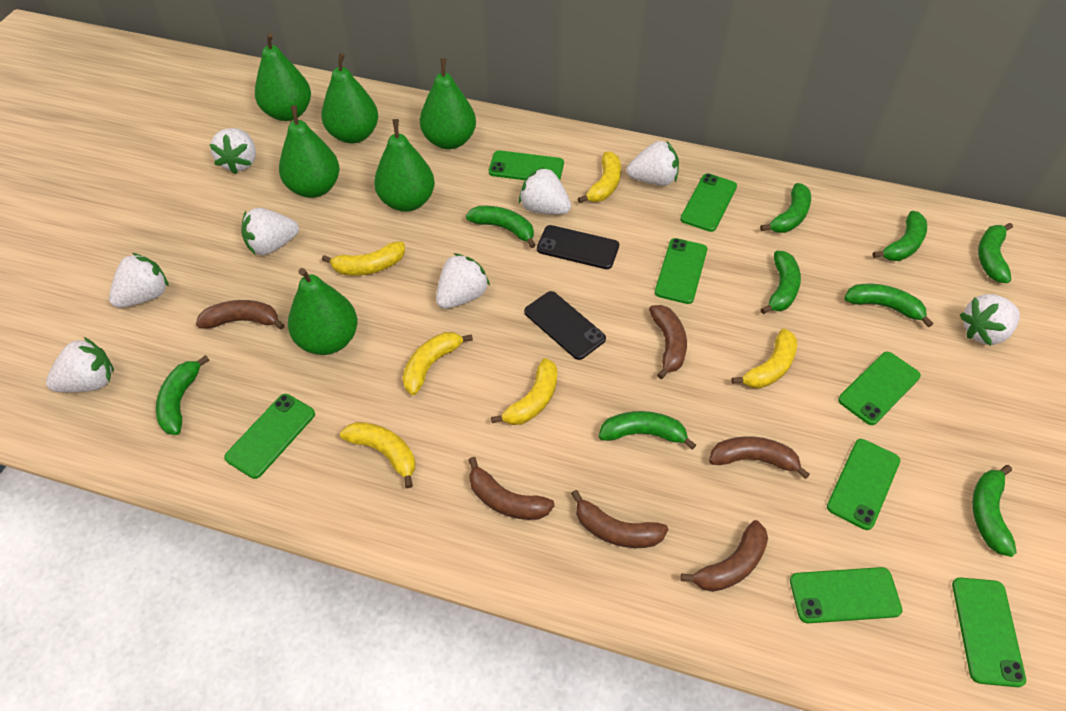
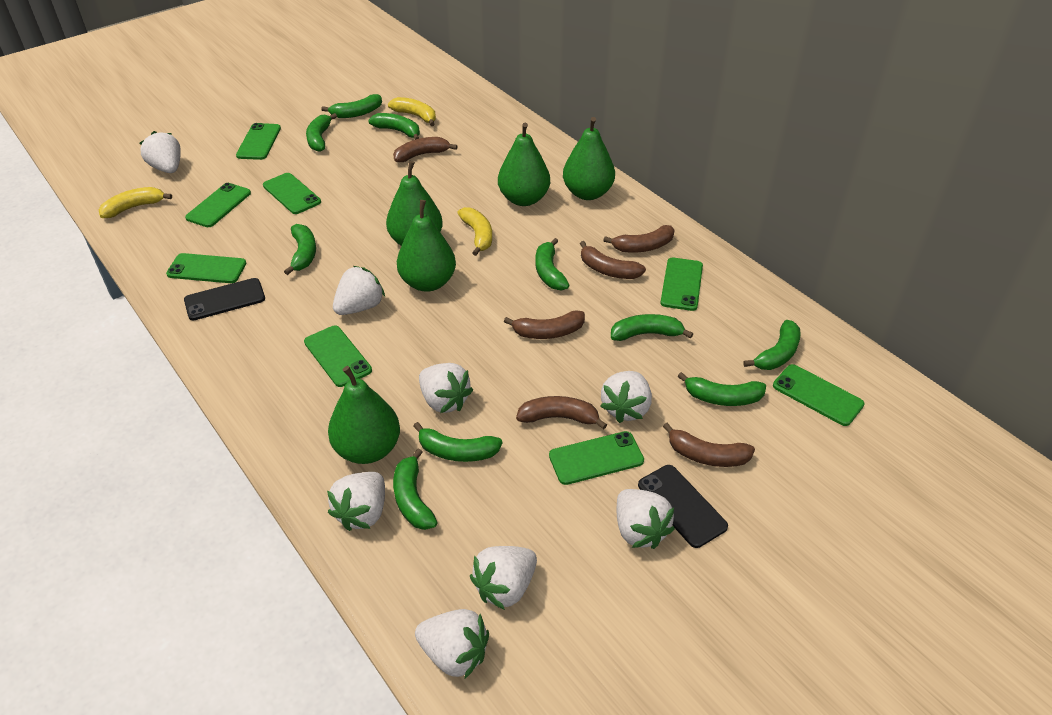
green banana: [156,355,209,435] [466,206,536,248] [599,411,696,450] [760,183,811,233] [761,251,801,314] [844,284,933,327] [872,211,927,261] [972,465,1017,557] [978,223,1013,283] = 9 -> [284,224,316,275] [306,113,337,152] [321,94,382,118] [368,113,420,140] [393,448,438,530] [413,422,502,462] [536,238,569,291] [611,314,693,341] [678,372,766,406] [743,320,801,370] = 10
green pear: [255,33,311,121] [279,105,340,198] [288,268,358,355] [321,53,378,144] [374,119,435,212] [420,58,476,149] = 6 -> [328,366,400,464] [386,161,443,246] [397,200,456,292] [498,123,550,206] [563,117,615,200] = 5
yellow banana: [322,241,405,276] [340,422,415,488] [402,332,473,395] [491,358,557,425] [578,152,621,203] [732,328,797,389] = 6 -> [99,187,172,218] [388,97,436,126] [457,207,492,256] = 3

